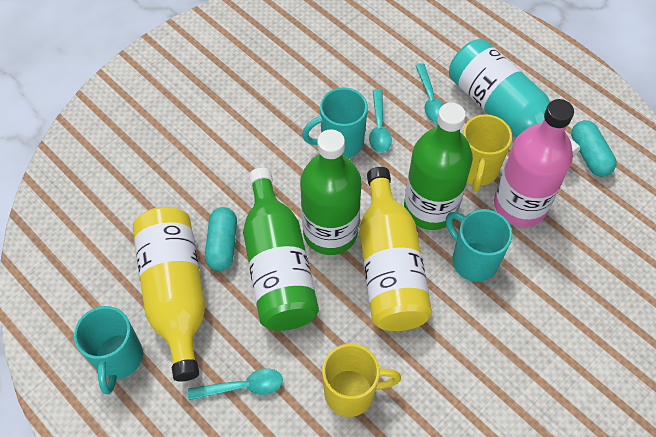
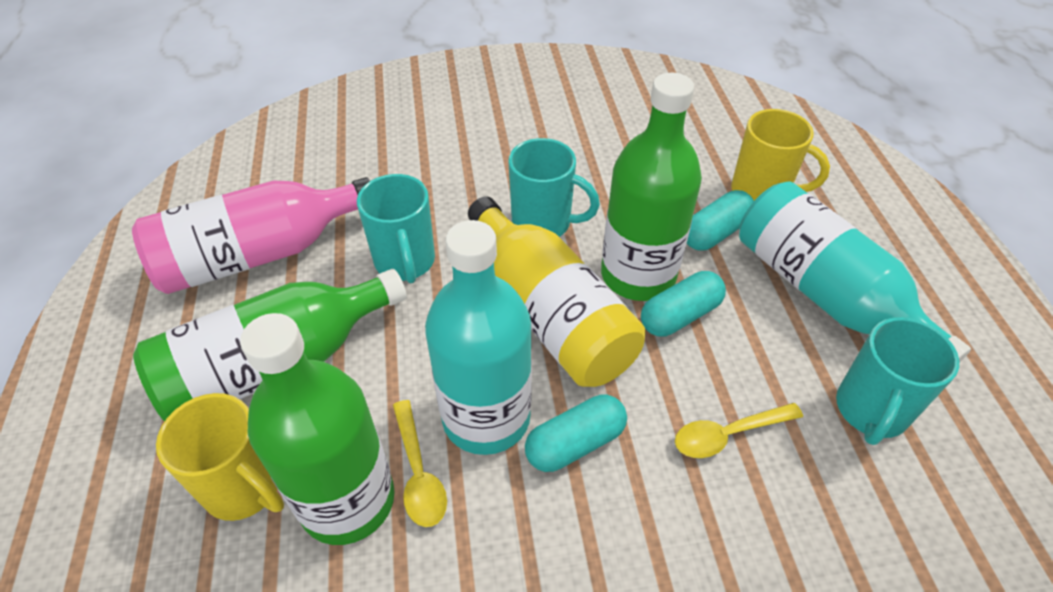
turquoise bottle: [449,39,580,158] = 1 -> [425,220,532,455] [739,182,971,363] = 2
turquoise capsule: [205,207,237,271] [571,120,616,177] = 2 -> [525,394,627,472] [641,271,726,337] [687,190,754,251] = 3
turquoise spoon: [188,368,283,400] [369,89,392,152] [415,63,444,123] = 3 -> none = 0
yellow bottle: [133,207,206,382] [359,167,432,331] = 2 -> [468,196,646,387] = 1
yellow spoon: none = 0 -> [393,400,447,527] [675,403,803,458] = 2

